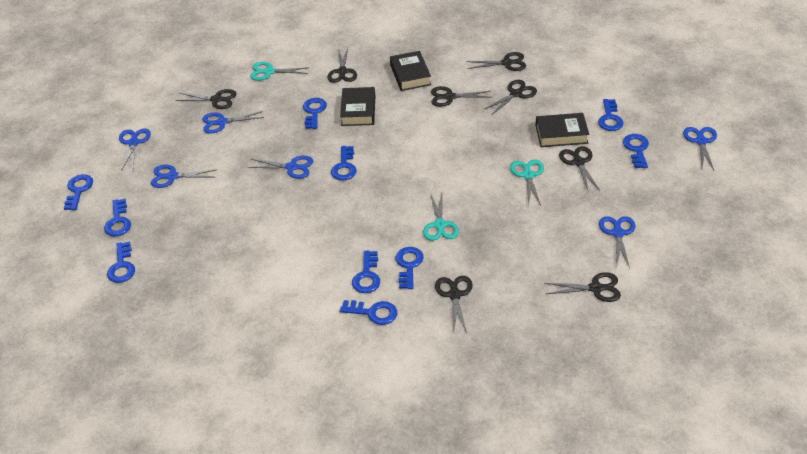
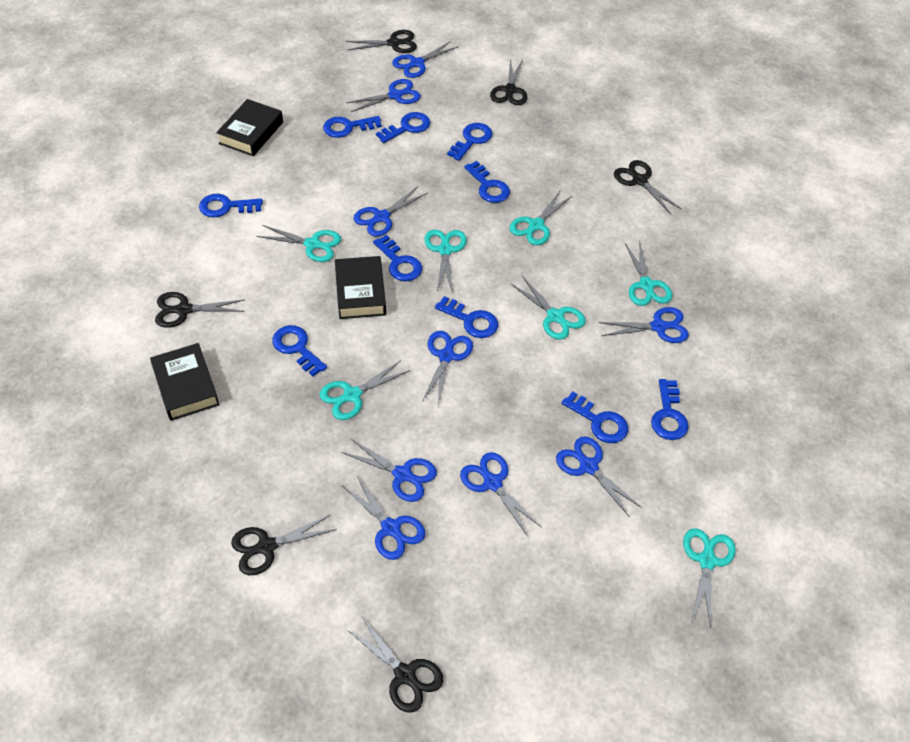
black scissors: [176,89,236,109] [327,48,357,83] [431,86,492,107] [435,276,473,333] [466,52,526,71] [483,80,537,115] [544,272,621,302] [559,146,600,190] = 8 -> [155,292,245,328] [231,515,337,575] [346,30,417,53] [346,616,443,713] [490,59,528,105] [614,160,681,214] = 6
blue scissors: [119,129,151,171] [151,165,215,188] [202,111,264,133] [248,156,313,179] [599,216,635,268] [683,127,717,170] = 6 -> [341,438,437,502] [343,476,425,560] [346,79,421,112] [353,186,428,237] [392,41,459,78] [422,331,473,406] [460,452,542,537] [556,436,642,516] [599,307,689,343] = 9
turquoise scissors: [250,62,309,81] [423,193,459,241] [510,160,544,206] = 3 -> [257,225,341,262] [320,360,410,420] [424,230,467,293] [509,191,572,245] [510,276,586,340] [625,241,672,306] [683,528,736,628] = 7

